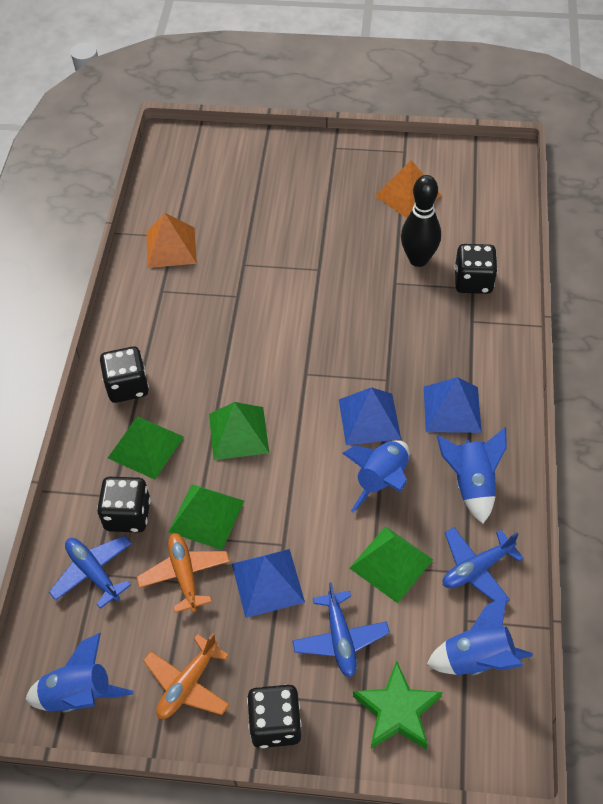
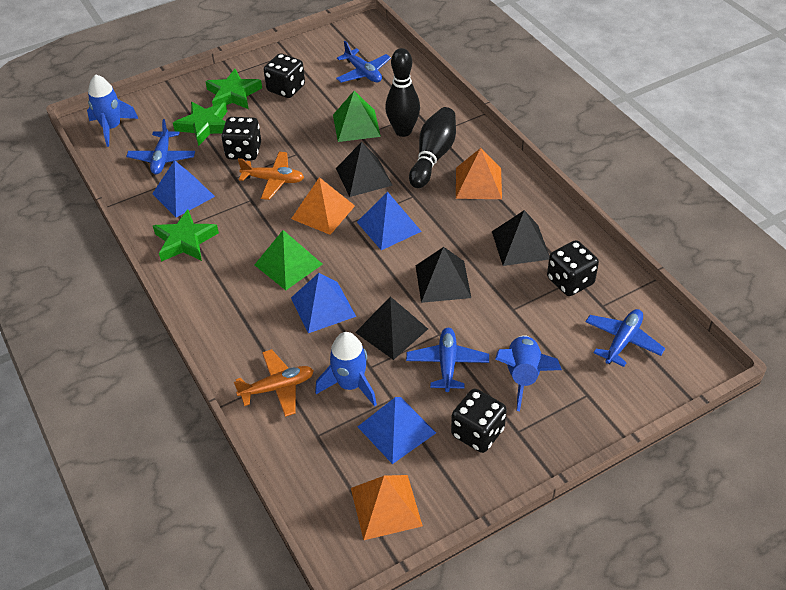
black bowling pin: [401,175,441,267] = 1 -> [385,48,420,137] [409,107,456,188] = 2
black pyramid: none = 0 -> [336,142,393,197] [355,296,428,360] [416,247,471,303] [492,210,549,266] = 4
blue plane: [49,536,132,609] [292,582,390,677] [443,527,524,603] = 3 -> [126,119,195,174] [336,41,391,82] [406,328,489,392] [585,309,665,367] = 4
blue pyramid: [232,549,305,618] [339,387,401,445] [424,377,482,433] = 3 -> [152,160,215,218] [291,273,356,333] [357,192,422,250] [358,397,436,464] = 4
blue rocket: [25,633,134,712] [342,440,410,513] [427,596,533,675] [437,427,507,523] = 4 -> [87,74,139,147] [315,332,377,406] [495,335,562,411] = 3
green pyramid: [108,416,184,480] [169,484,244,550] [209,402,269,460] [350,526,433,603] = 4 -> [255,230,323,290] [333,91,381,142] = 2
green star: [353,661,442,750] = 1 -> [153,209,219,262] [173,102,227,146] [205,69,262,109] = 3
orange pyramid: [147,213,197,268] [375,160,442,218] = 2 -> [291,177,355,235] [351,475,423,540] [456,148,502,199] = 3

